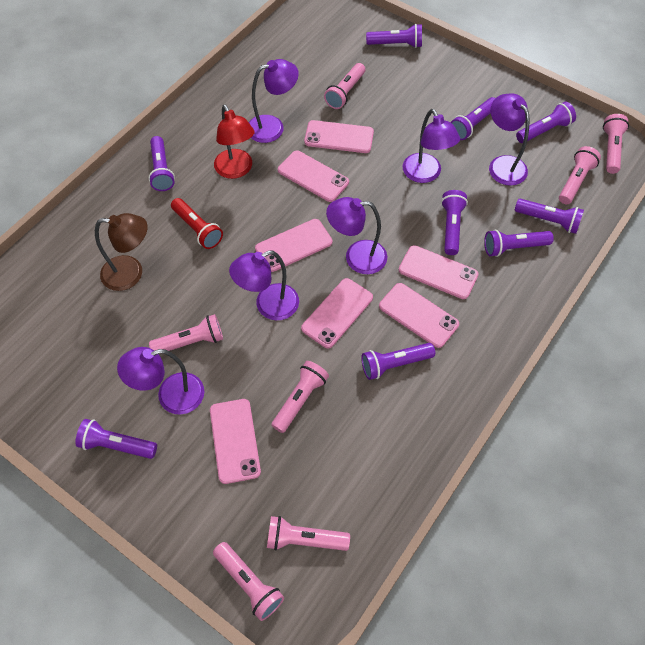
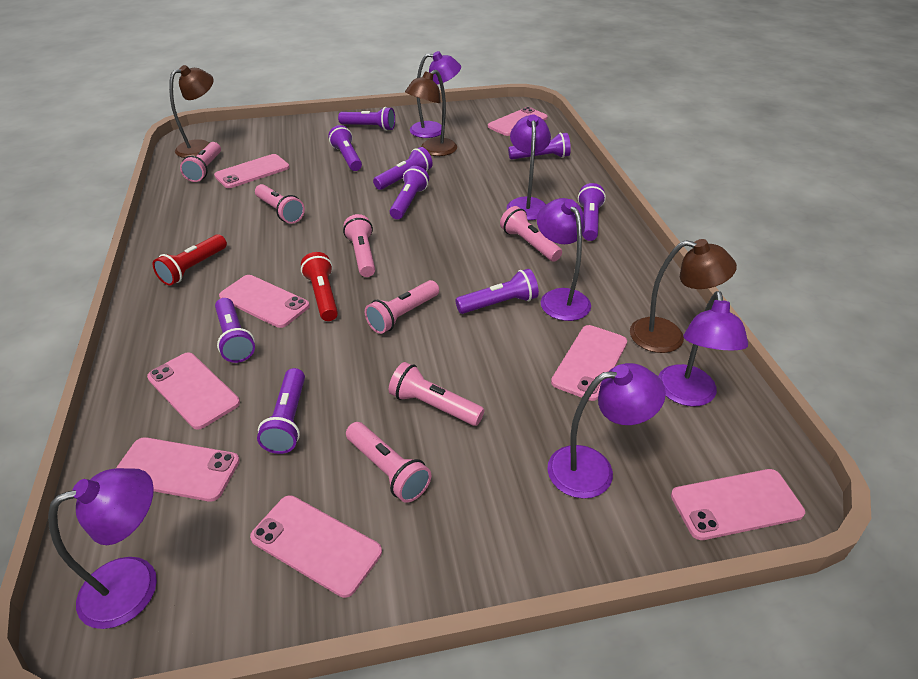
brown lamp: [95,213,147,291] = 1 -> [169,65,214,158] [405,70,457,156] [630,239,737,353] = 3
pink phone: [210,399,261,484] [255,219,333,272] [278,150,349,202] [301,278,373,348] [304,120,374,153] [379,283,459,348] [399,245,479,299] = 7 -> [116,437,240,502] [147,353,240,430] [214,154,289,188] [219,275,310,328] [250,495,382,598] [488,107,547,136] [551,325,627,401] [671,469,805,540] = 8
red flashlight: [171,198,223,249] = 1 -> [153,234,227,286] [301,252,338,321] = 2
red lamp: [214,104,255,179] = 1 -> none = 0

